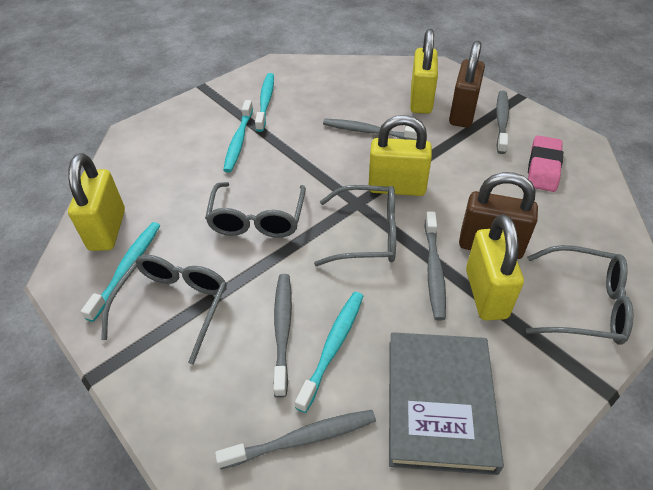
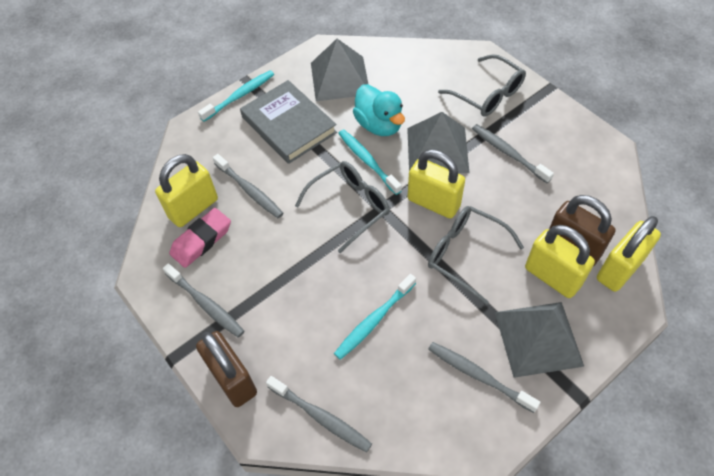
grey glasses: [101,255,227,365] [205,182,306,238] [314,185,396,266] [526,245,634,345] = 4 -> [295,161,390,253] [428,206,524,305] [438,54,526,117] = 3
grey pyramid: none = 0 -> [311,39,369,101] [407,112,470,173] [495,302,584,378] = 3
turquoise duck: none = 0 -> [353,84,405,136] = 1
turquoise toothbrush: [81,222,160,322] [223,100,253,173] [255,73,274,132] [295,292,363,413] = 4 -> [198,70,274,122] [334,274,416,360] [338,129,402,195] = 3

